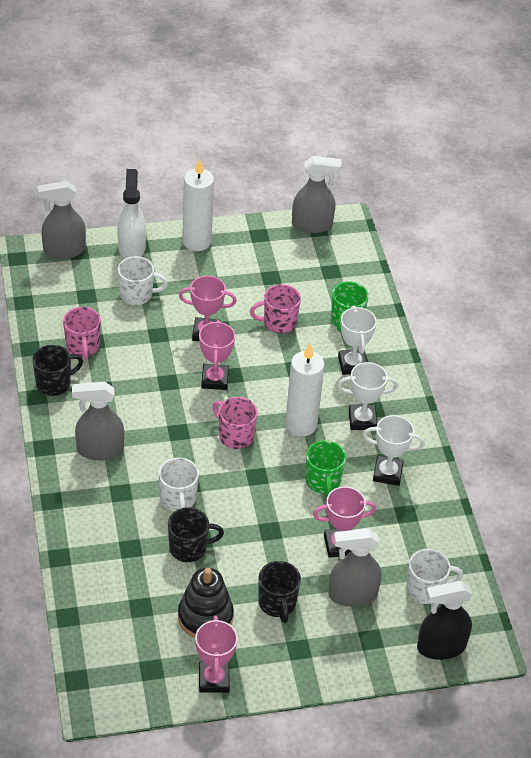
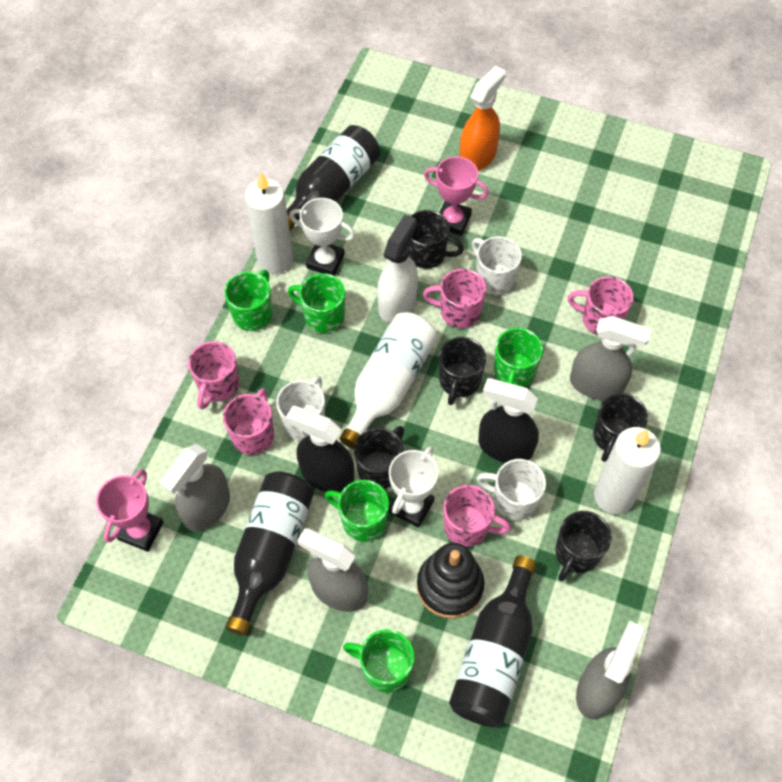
black bottle: none = 0 -> [225,471,314,636] [287,125,380,231] [449,556,537,727] = 3
black mug: [32,345,83,396] [168,507,224,562] [259,561,301,623] = 3 -> [354,426,404,489] [408,210,464,269] [439,337,486,405] [555,511,612,581] [593,393,648,462] = 5
black spray bottle: [417,581,473,660] = 1 -> [286,406,354,492] [478,378,539,463] = 2
green mug: [305,440,346,498] [331,281,369,332] = 2 -> [224,270,272,331] [288,273,345,333] [325,480,389,542] [343,629,414,693] [494,328,543,387] = 5
orange spray bottle: none = 0 -> [459,66,506,171] = 1
pink mug: [63,307,101,360] [212,397,258,449] [250,284,301,333] = 3 -> [188,341,240,409] [223,388,274,455] [423,269,486,328] [444,485,511,547] [568,276,634,334] = 5
pink trophy: [179,276,237,341] [195,616,238,692] [199,320,235,390] [313,487,376,558] = 4 -> [96,469,164,552] [424,156,489,236] = 2
white bottle: none = 0 -> [339,312,437,449] = 1
white trophy: [337,362,398,430] [338,305,377,375] [363,415,425,486] = 3 -> [290,198,355,276] [389,446,438,528] = 2

